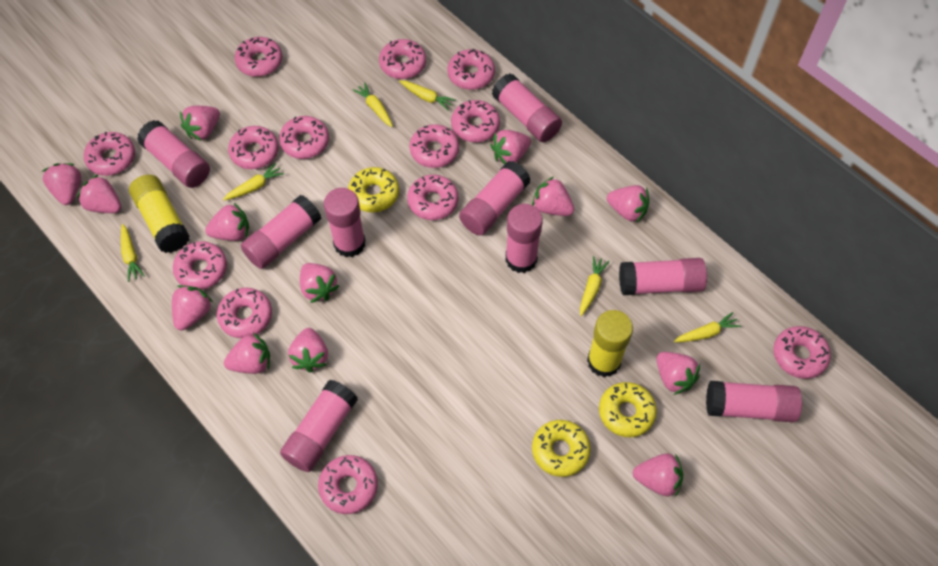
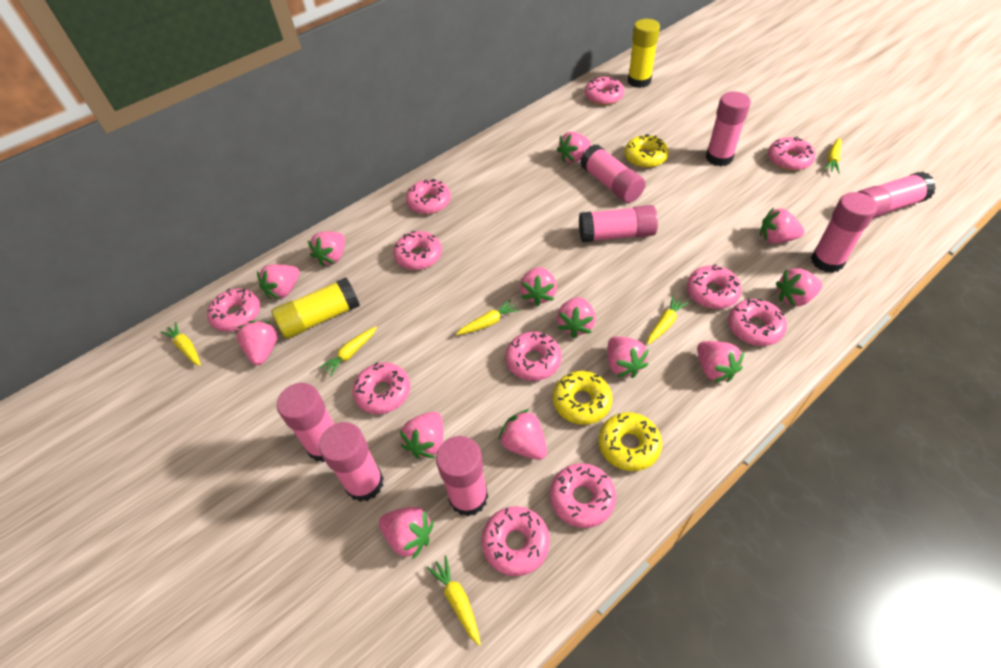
pink donut: [84,132,135,176] [173,241,227,290] [217,288,272,338] [228,126,279,169] [235,37,282,77] [279,116,329,159] [318,455,378,514] [379,39,426,79] [407,175,458,220] [409,124,459,168] [448,48,495,90] [451,100,500,142] [773,326,831,379] = 13 -> [207,288,260,332] [353,362,410,414] [393,231,442,270] [406,179,451,214] [482,506,550,576] [505,332,562,381] [550,463,616,528] [585,77,624,105] [687,264,742,309] [728,298,787,346] [768,137,816,171] = 11
pink glue stick: [137,120,210,188] [241,195,322,269] [280,380,358,472] [324,188,366,257] [459,161,531,236] [492,73,562,142] [505,204,543,273] [619,258,707,295] [706,381,802,422] = 9 -> [277,383,334,462] [319,422,384,502] [436,436,488,516] [579,205,658,243] [580,144,646,203] [706,91,751,166] [811,192,877,273] [858,172,936,219] = 8

